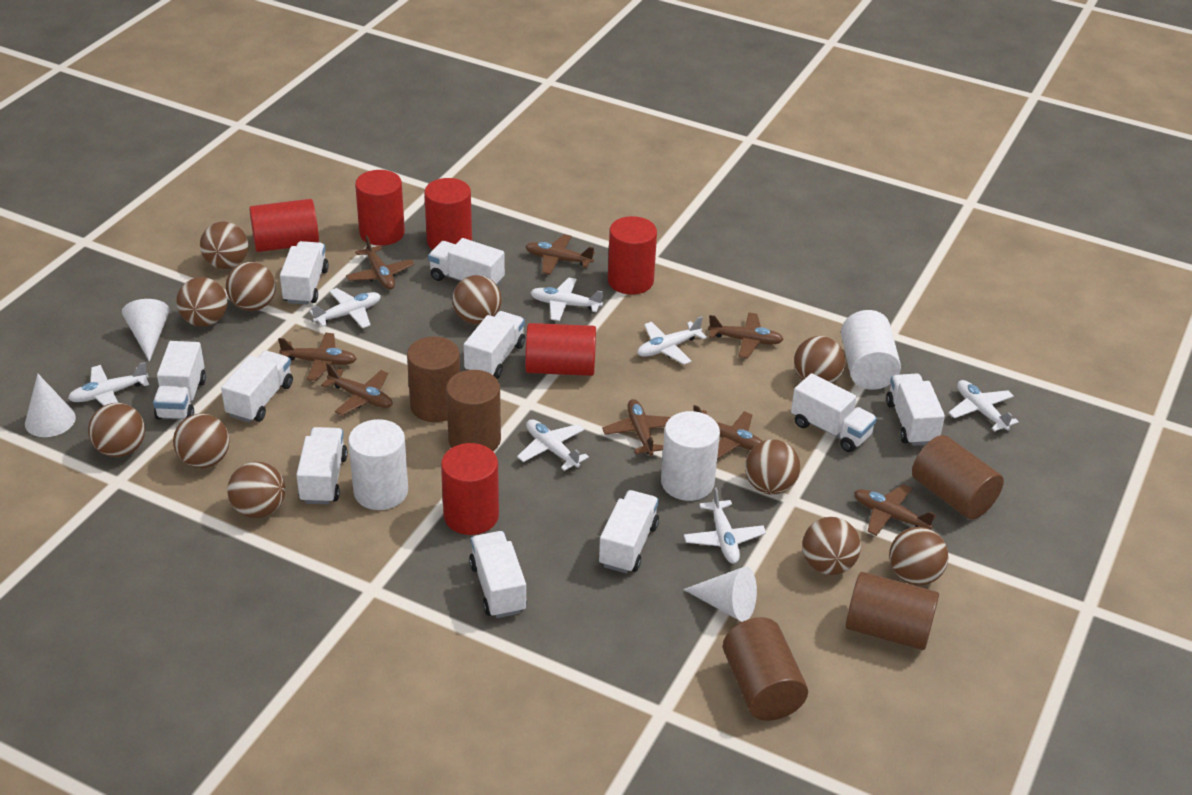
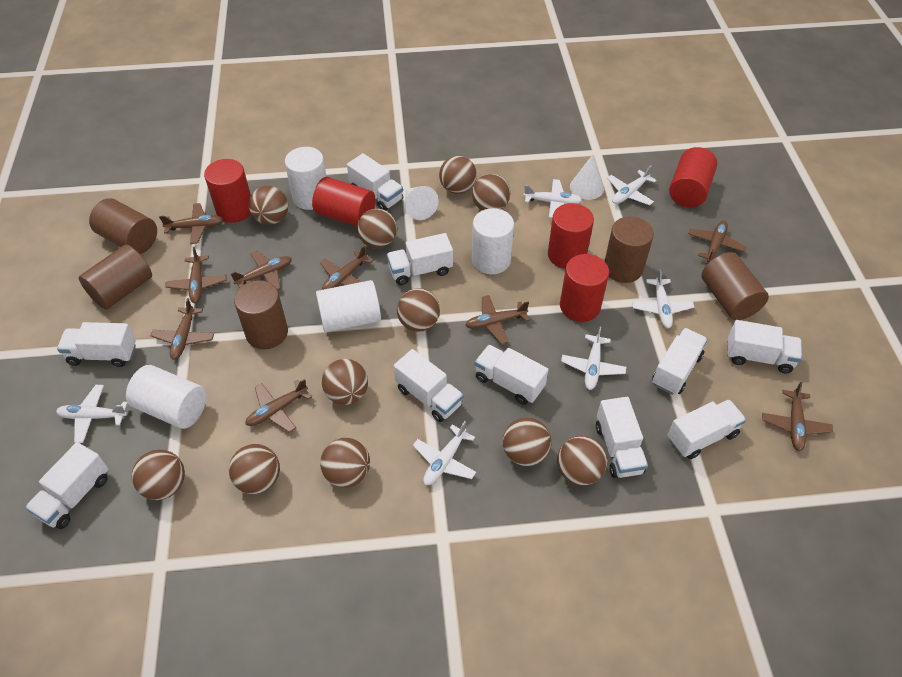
brown plane: [278,333,357,381] [321,363,392,416] [346,235,414,290] [525,234,595,274] [602,399,671,456] [693,405,762,459] [708,312,784,358] [854,484,936,536] = 8 -> [150,298,214,360] [159,203,223,244] [165,247,226,303] [230,250,292,290] [245,378,312,433] [320,245,373,290] [465,295,530,344] [688,220,746,262] [762,382,833,451] = 9
red cylinder: [249,199,319,252] [355,170,405,246] [424,178,472,250] [441,443,499,535] [525,323,596,376] [608,216,657,295] = 6 -> [204,159,251,223] [312,177,376,226] [548,203,594,269] [560,254,609,322] [669,147,717,208] = 5
white cone: [25,374,76,437] [122,299,170,362] [683,566,757,622] = 3 -> [405,186,438,220] [570,154,604,200] = 2
white cylinder: [348,419,408,510] [661,411,720,501] [841,310,901,390] = 3 -> [126,365,206,429] [285,147,326,210] [316,280,381,332] [472,208,514,274] = 4
white plane: [68,362,149,406] [309,288,381,328] [517,419,589,471] [530,278,603,321] [637,316,707,365] [684,487,766,563] [948,380,1019,432] = 7 -> [56,385,127,443] [413,421,476,485] [524,179,582,218] [561,327,626,390] [607,165,657,205] [632,269,694,328] = 6

